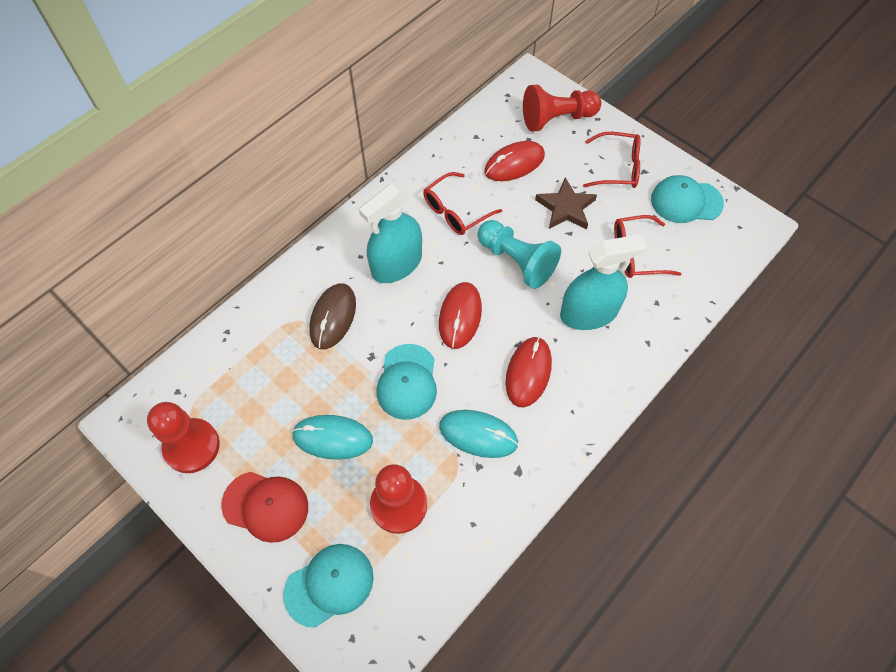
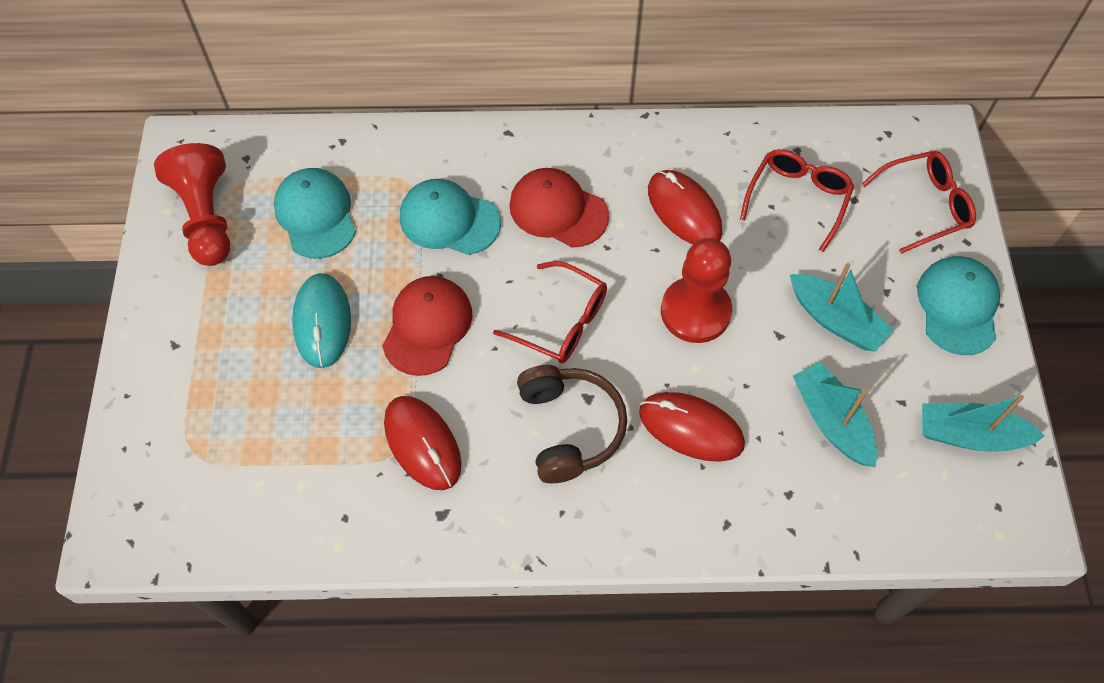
brown headphones: none = 0 -> [517,365,627,483] = 1
brown mouse: [309,283,356,349] = 1 -> none = 0
brown star: [535,177,597,230] = 1 -> none = 0
red cap: [221,472,308,543] = 1 -> [382,276,472,376] [509,168,609,248] = 2
red pawn: [147,402,220,473] [370,464,427,534] [523,85,601,132] = 3 -> [154,143,230,266] [661,238,732,343] = 2
turquoise boat: none = 0 -> [790,263,894,351] [793,362,877,467] [922,395,1045,452] = 3
turquoise mouse: [292,415,373,460] [439,410,518,458] = 2 -> [292,273,351,368] = 1
turquoise pawn: [477,220,561,289] = 1 -> none = 0
turquoise spray bottle: [359,184,422,283] [560,234,647,330] = 2 -> none = 0

